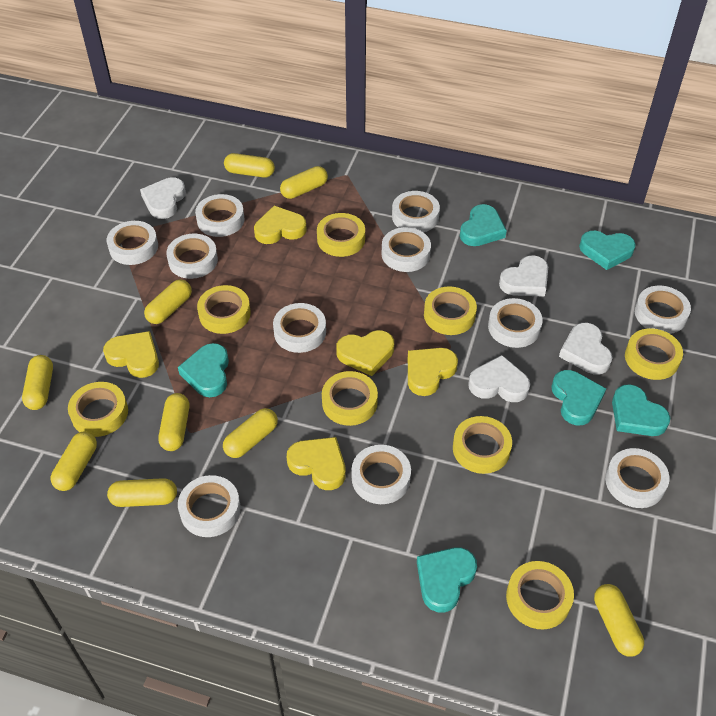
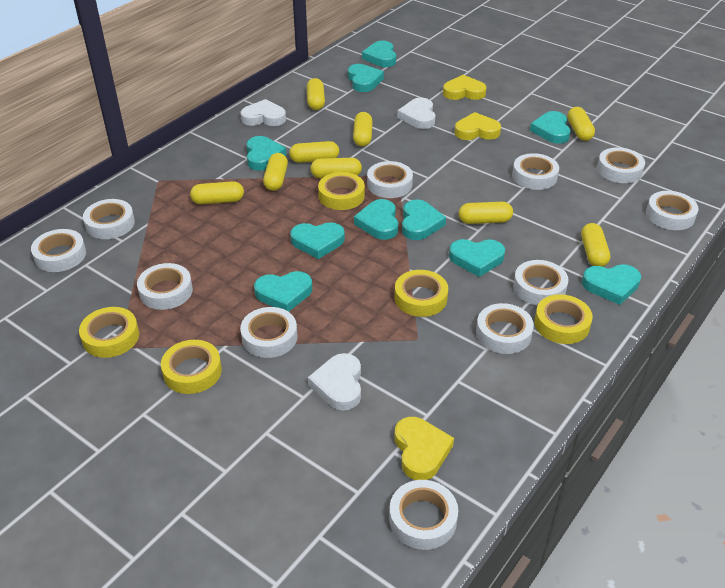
turquoise heart: [178,343,229,397] [417,547,477,613] [460,204,507,246] [551,370,606,425] [579,231,636,270] [612,384,670,436] = 6 -> [246,136,286,171] [254,271,312,312] [290,222,345,259] [348,64,384,92] [354,199,398,240] [362,41,396,67] [402,200,446,240] [449,239,505,277] [530,111,570,144] [582,264,641,305] = 10
white heart: [140,177,186,219] [468,355,530,402] [499,256,548,297] [559,323,613,374] = 4 -> [241,99,286,126] [308,353,361,411] [397,98,436,129] = 3
yellow heart: [103,331,159,378] [254,206,307,244] [287,437,346,490] [336,330,394,376] [408,348,458,396] = 5 -> [395,417,454,480] [443,75,487,100] [454,112,501,140] = 3
yellow tape: [68,382,128,437] [197,285,251,334] [317,213,365,257] [322,371,378,426] [424,286,477,335] [453,416,512,474] [506,561,574,629] [625,328,683,380] = 8 -> [79,307,139,358] [161,340,222,394] [318,172,365,210] [394,270,448,317] [534,294,593,344] = 5

